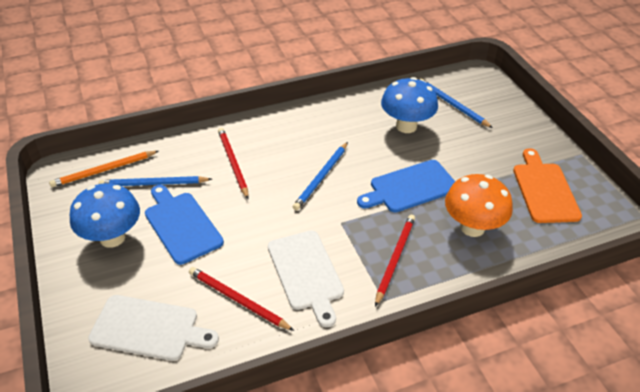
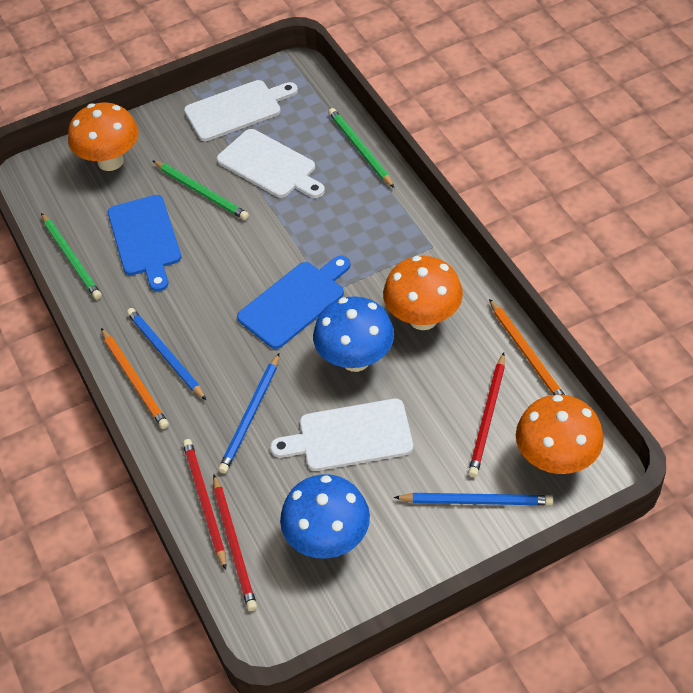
green pencil: none = 0 -> [41,213,102,299] [152,160,249,220] [328,108,394,188] = 3
orange cutting board: [513,148,582,223] = 1 -> none = 0
orange mushroom: [445,174,513,237] = 1 -> [68,103,139,171] [383,256,463,330] [516,395,604,474] = 3
orange pencil: [49,151,158,187] = 1 -> [101,328,169,429] [489,299,565,395] = 2
white cutting board: [88,295,219,361] [268,230,344,327] = 2 -> [184,80,298,141] [217,129,325,198] [270,399,413,471] = 3

